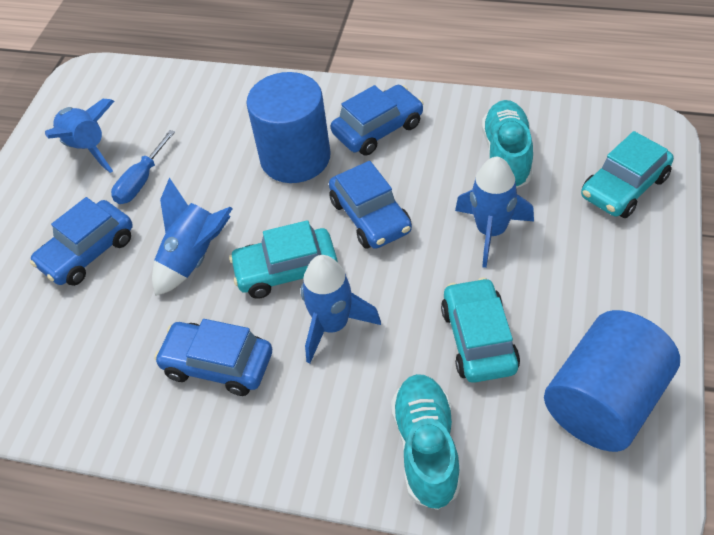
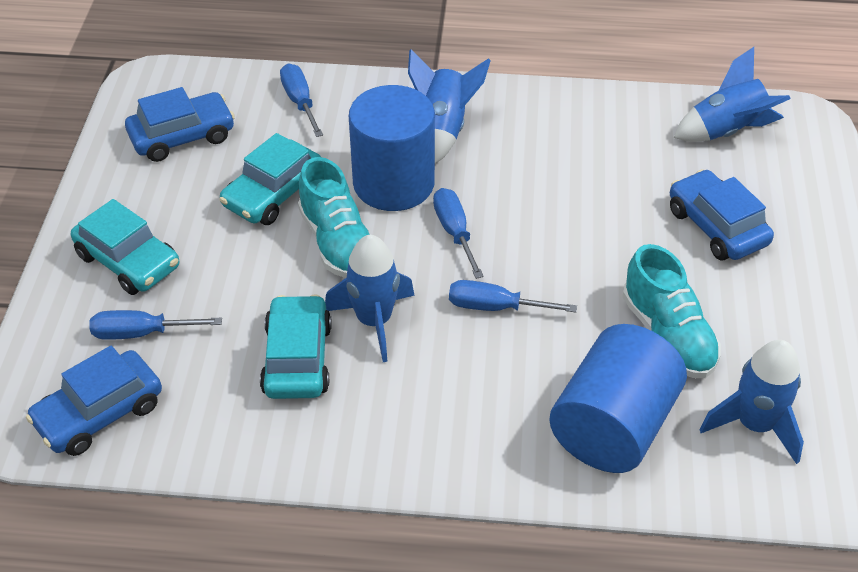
blue car: [30,197,133,286] [154,319,272,396] [329,161,412,249] [330,85,424,155] = 4 -> [26,346,162,456] [125,87,235,162] [670,169,774,261] = 3
blue screwdriver: [111,130,175,204] = 1 -> [89,310,222,340] [280,64,323,137] [433,188,484,279] [449,280,577,312] = 4

